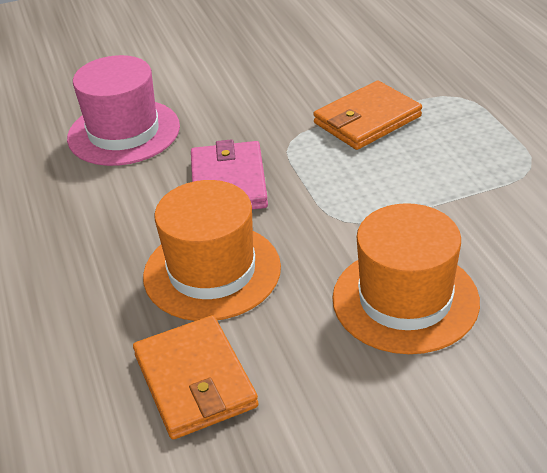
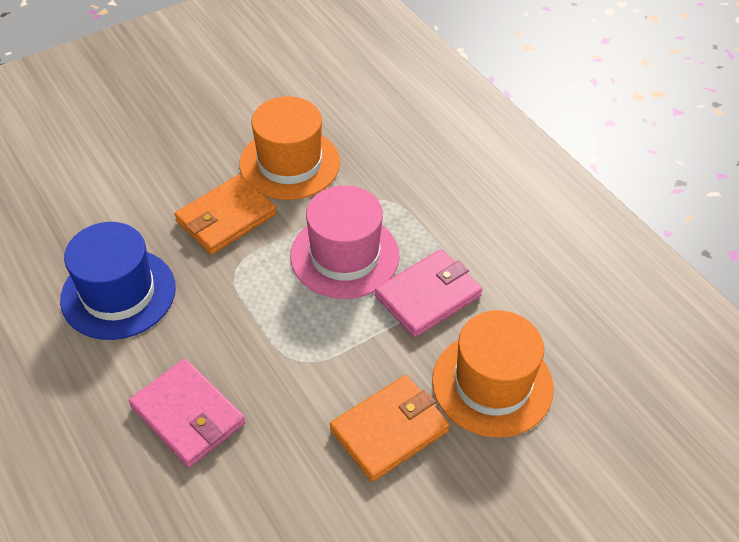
blue hat: none = 0 -> [60,222,176,340] = 1
pink wallet: [191,139,268,210] = 1 -> [129,359,245,468] [375,249,482,338] = 2

